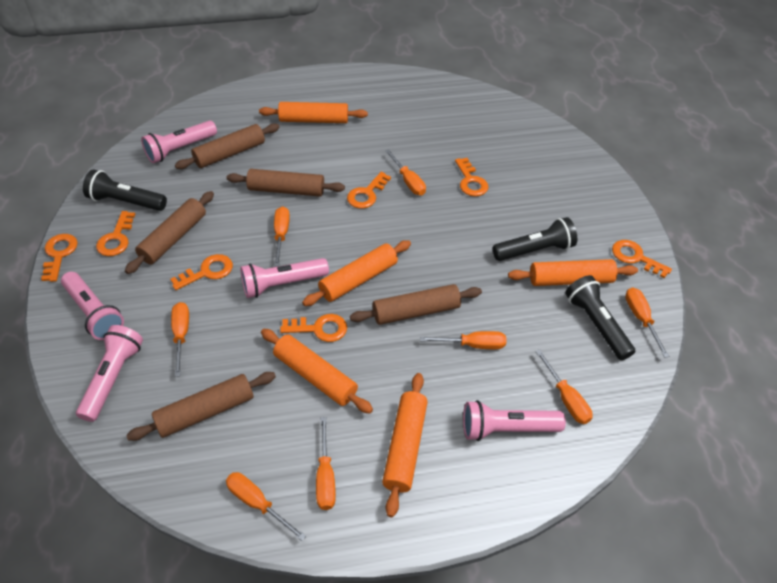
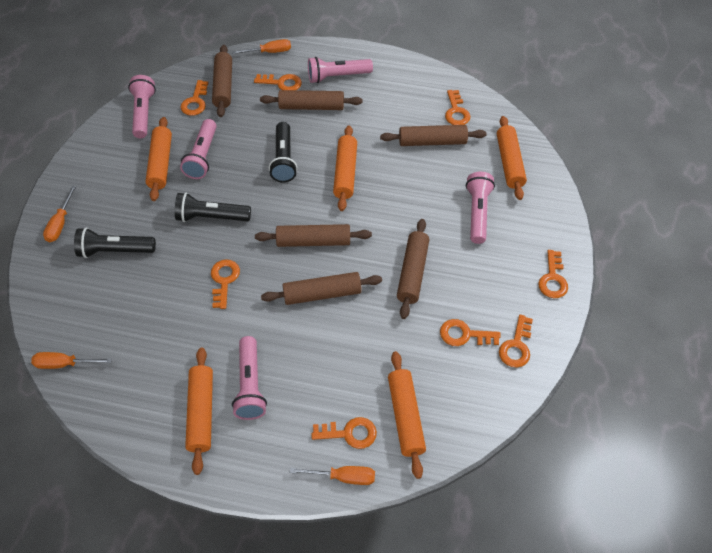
brown rolling pin: [125,191,214,274] [126,372,276,441] [175,123,280,169] [227,169,345,197] [350,284,482,325] = 5 -> [212,45,232,117] [255,224,372,247] [260,90,363,110] [261,272,382,305] [380,125,487,146] [397,219,429,319] = 6
orange key: [41,234,78,282] [96,211,136,256] [170,254,233,290] [280,314,347,342] [347,172,391,209] [455,158,488,196] [612,240,672,279] = 7 -> [180,80,208,116] [211,260,240,309] [254,74,302,90] [311,417,377,449] [440,319,501,346] [445,90,471,125] [499,315,533,368] [538,250,568,298] = 8
orange screwdriver: [171,302,189,377] [226,472,306,541] [274,206,290,267] [316,417,336,510] [385,149,426,195] [420,331,506,349] [535,350,593,424] [625,287,669,358] = 8 -> [31,352,112,369] [43,186,76,242] [232,39,291,54] [290,466,375,485] = 4

